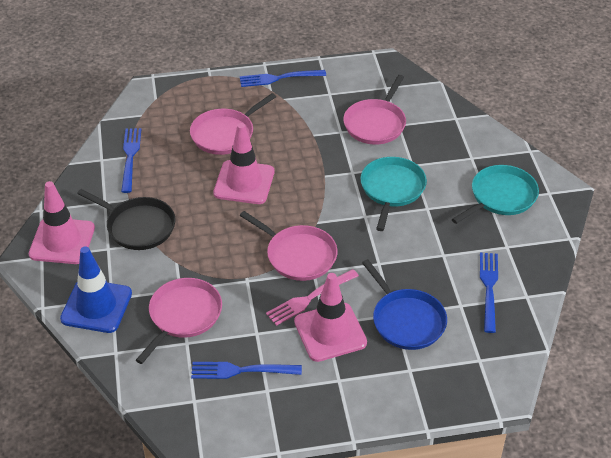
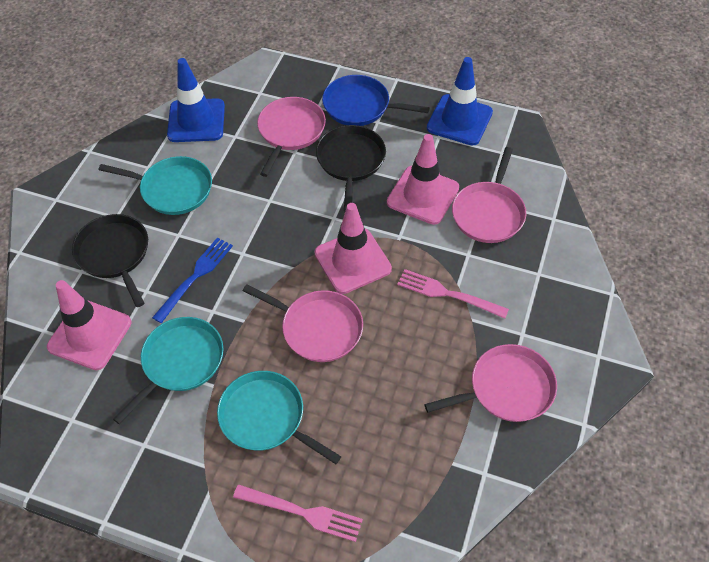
black pan: [77,189,175,250] = 1 -> [72,214,148,307] [316,125,386,212] = 2
blue fork: [121,128,141,193] [191,362,302,379] [240,70,326,87] [480,253,498,333] = 4 -> [152,237,233,323] = 1
blue traffic cone: [60,246,132,333] = 1 -> [167,58,225,142] [427,57,493,146] = 2
pink fork: [266,269,359,326] = 1 -> [233,484,363,542] [397,269,509,319] = 2
turquoise pan: [360,157,427,231] [452,165,539,224] = 2 -> [99,156,212,215] [113,317,224,425] [217,371,341,464] = 3

